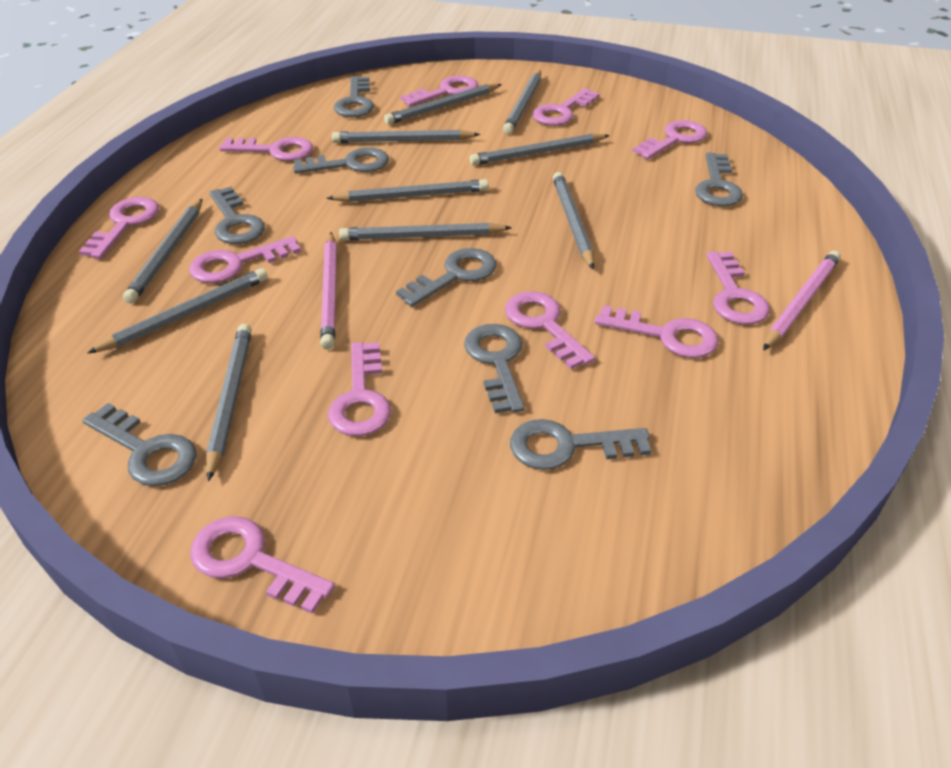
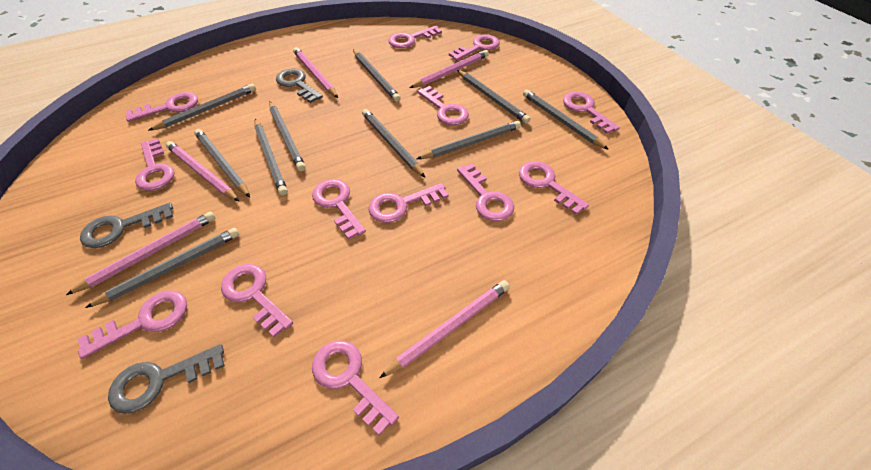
grey key: [83,403,197,486] [209,187,265,244] [293,147,389,173] [334,76,374,117] [396,248,496,307] [464,324,525,413] [510,419,651,470] [695,152,743,206] = 8 -> [80,203,173,248] [108,344,225,414] [276,69,323,103] = 3
pink key: [79,197,159,259] [189,236,301,283] [190,516,335,614] [219,137,313,161] [328,342,391,436] [401,76,479,106] [505,292,595,369] [532,88,599,126] [595,305,718,358] [633,120,707,159] [707,251,770,325] = 11 -> [78,291,187,359] [126,92,198,122] [135,138,174,191] [221,264,293,337] [312,179,366,240] [312,341,399,435] [368,183,449,223] [388,26,442,48] [417,86,469,125] [449,34,500,61] [457,163,514,221] [519,161,589,215] [563,92,620,134] = 13
pink pencil: [320,232,337,350] [763,251,841,351] = 2 -> [66,211,216,295] [166,141,239,201] [293,47,338,98] [379,280,510,378] [409,50,489,88] = 5

